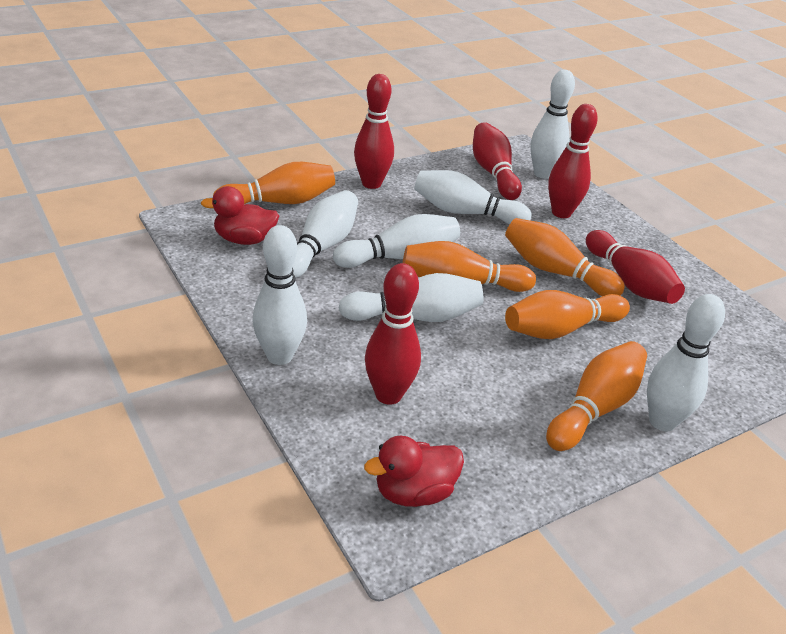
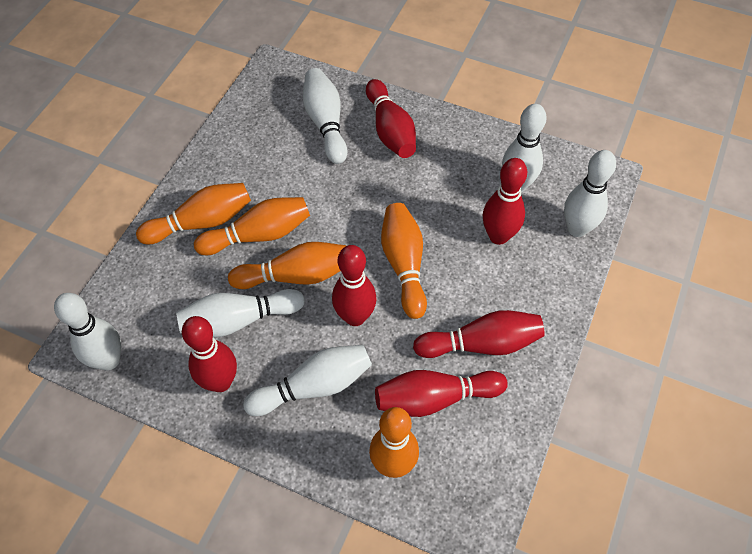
red bowling pin: [354,74,394,189] [365,263,421,405] [473,122,522,200] [548,104,598,218] [586,230,685,304] = 5 -> [182,316,237,392] [332,245,376,326] [366,79,416,158] [375,370,508,417] [413,310,545,358] [483,158,527,245] = 6
red duck: [201,186,279,245] [364,436,464,507] = 2 -> none = 0
white bowling pin: [253,225,307,365] [293,190,358,278] [333,214,460,268] [339,273,483,322] [414,170,531,224] [530,70,575,179] [647,294,725,431] = 7 -> [54,293,121,371] [176,289,305,337] [243,345,372,416] [303,68,347,164] [502,104,547,192] [564,150,616,237] = 6

